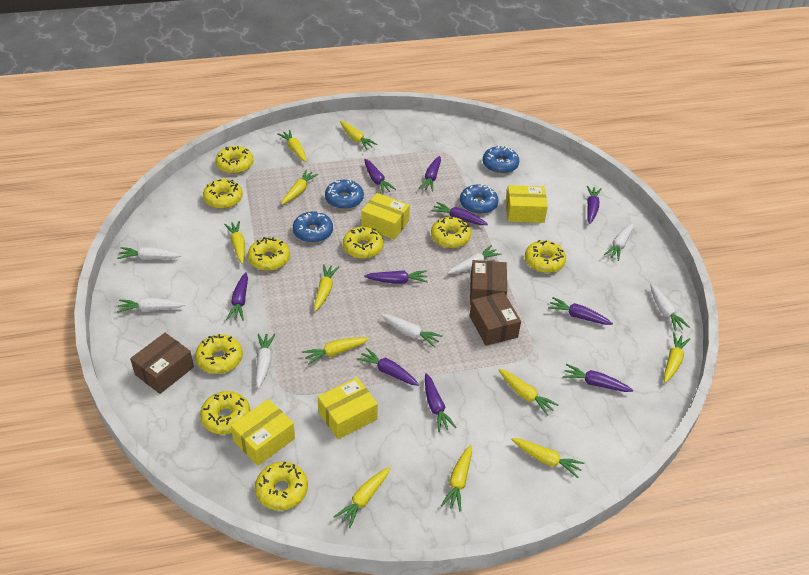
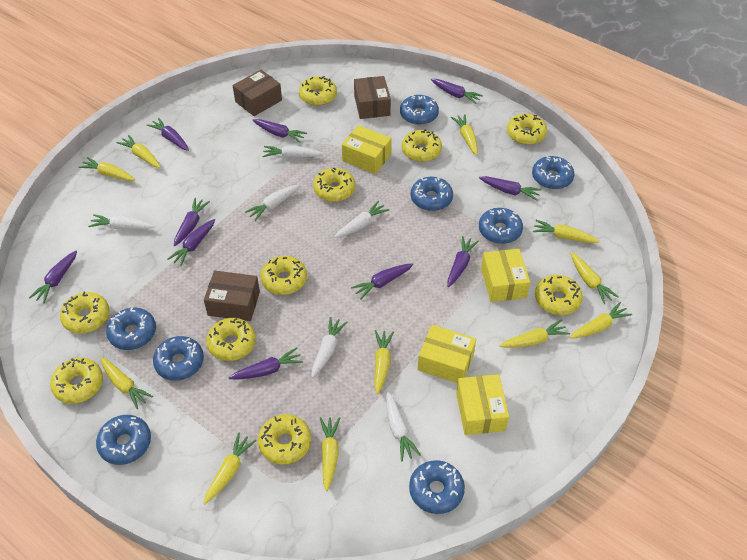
blue donut: [293,211,333,243] [325,180,364,209] [460,184,499,214] [483,145,519,174] = 4 -> [96,415,151,465] [106,307,156,350] [153,336,204,381] [400,95,439,125] [409,460,465,514] [411,177,453,211] [479,208,523,244] [532,156,575,189] = 8
white carrot: [117,247,182,260] [117,298,186,313] [256,333,276,389] [381,314,443,348] [448,245,501,274] [604,223,634,261] [650,283,690,331] = 7 -> [88,214,155,229] [245,184,300,221] [262,145,324,158] [311,317,347,378] [334,201,389,238] [386,391,421,461] = 6
yellow donut: [195,334,243,374] [200,391,250,434] [203,179,243,209] [215,146,253,174] [248,237,290,271] [255,462,308,510] [343,227,384,259] [431,217,471,248] [525,240,566,273] = 9 -> [50,358,103,404] [60,292,110,334] [206,318,256,361] [258,414,311,464] [261,256,307,295] [299,76,337,106] [313,168,355,202] [402,129,442,162] [507,114,547,145] [535,275,583,315] = 10

